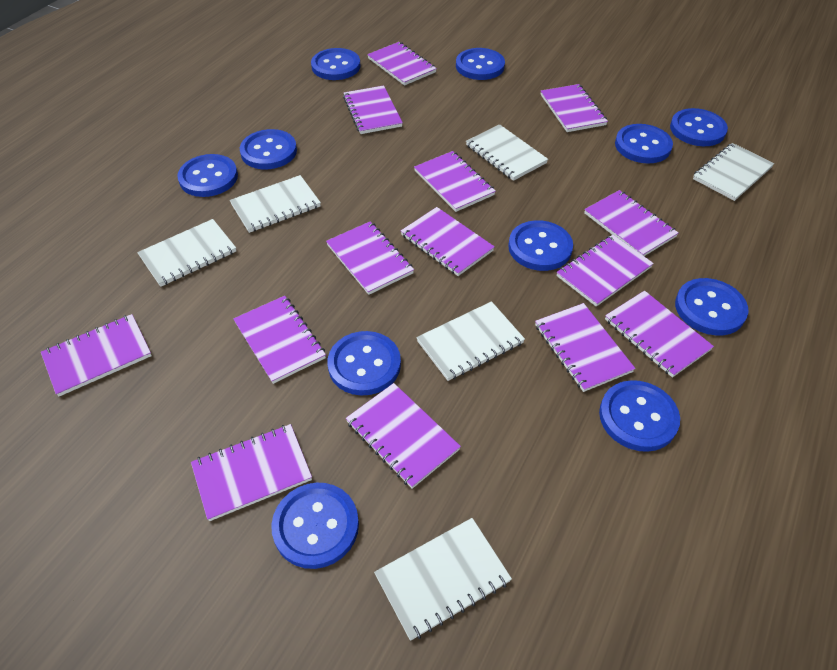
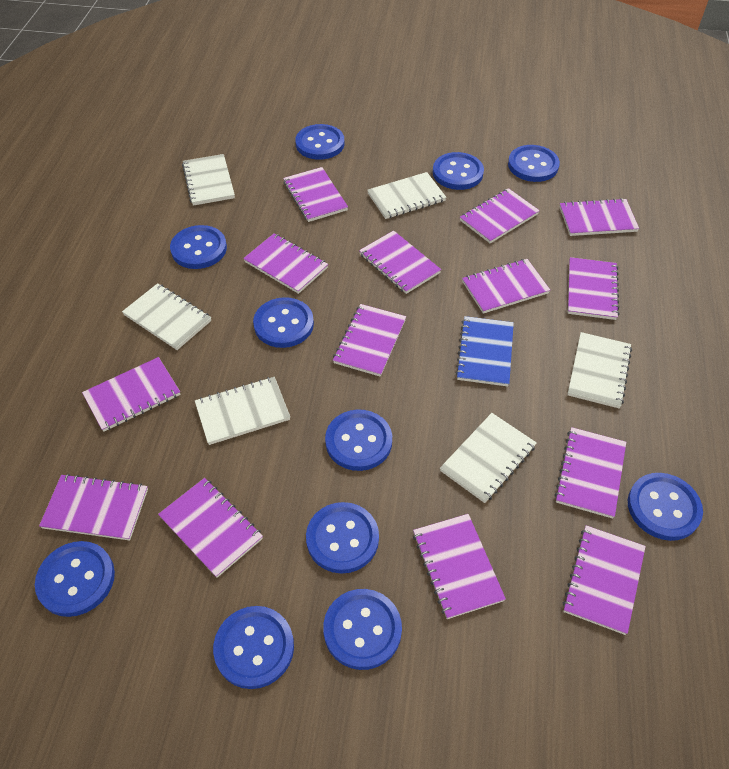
blue notebook: none = 0 -> [455,316,514,386] = 1

